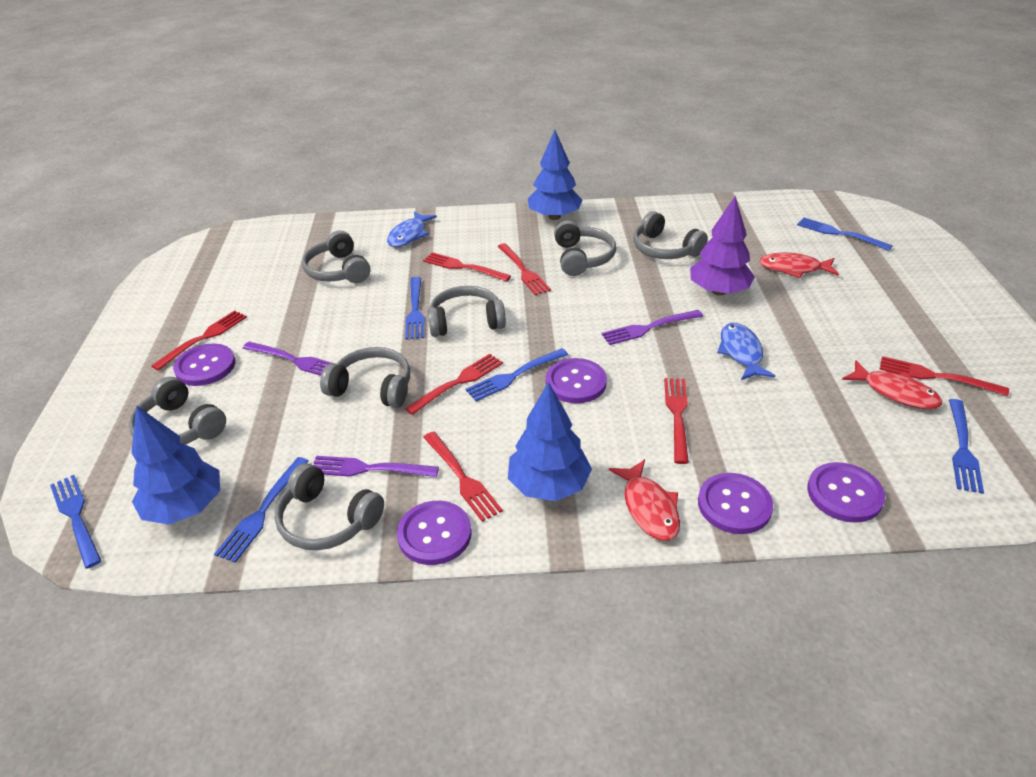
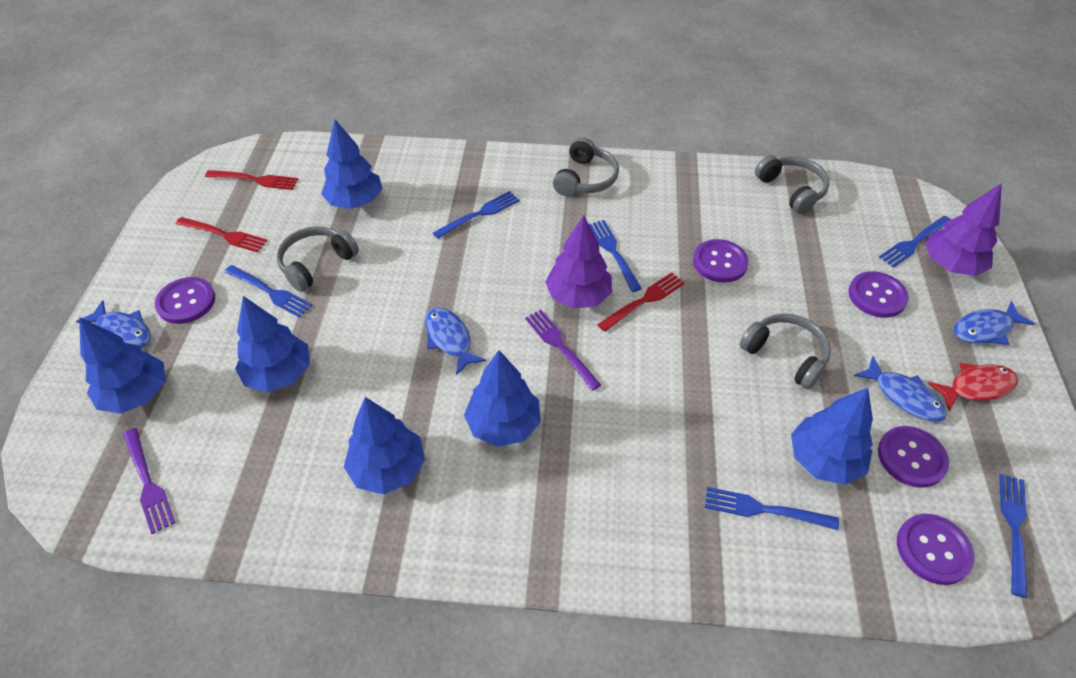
blue fish: [387,211,437,247] [717,323,775,380] = 2 -> [76,300,151,348] [425,307,486,375] [854,356,947,421] [954,301,1035,345] = 4
blue tree: [131,405,220,525] [508,382,592,501] [528,130,583,220] = 3 -> [79,317,165,414] [235,296,310,392] [321,119,382,209] [344,397,425,494] [464,350,541,447] [791,388,873,485] = 6
grey headphones: [129,377,226,444] [275,463,384,550] [302,230,371,283] [320,347,410,408] [428,286,506,337] [554,220,616,276] [633,211,708,259] = 7 -> [277,226,359,292] [553,137,619,196] [740,313,831,390] [755,155,830,214] = 4
purple fork: [243,342,335,376] [313,456,439,477] [601,310,703,345] = 3 -> [123,428,175,534] [525,310,601,391] = 2
purple tree: [690,196,755,295] = 1 -> [545,215,612,309] [925,183,1002,276] = 2
red fish: [609,459,680,541] [759,253,839,278] [842,360,942,409] = 3 -> [928,363,1018,411] = 1
red fork: [151,310,247,371] [405,354,503,415] [423,252,511,282] [423,431,503,522] [497,243,551,295] [664,378,689,464] [880,356,1009,396] = 7 -> [176,217,267,253] [205,170,298,190] [597,272,685,332] = 3

